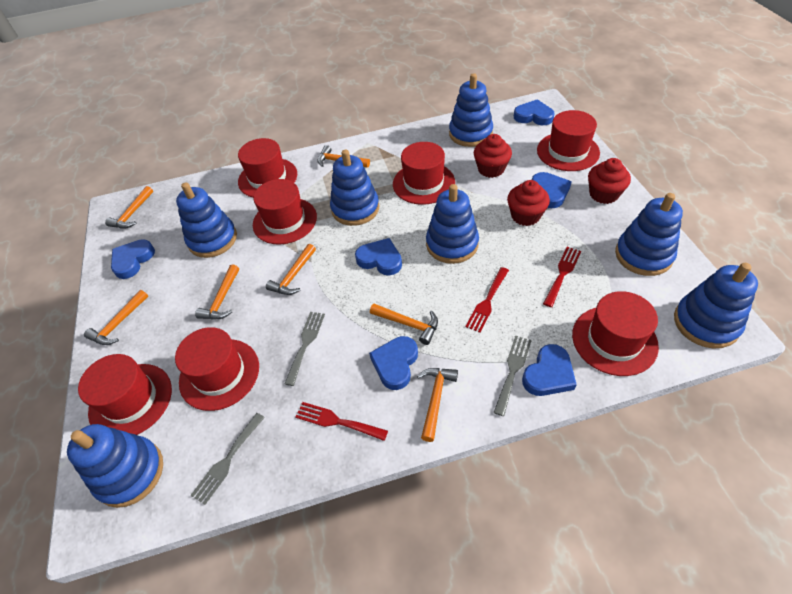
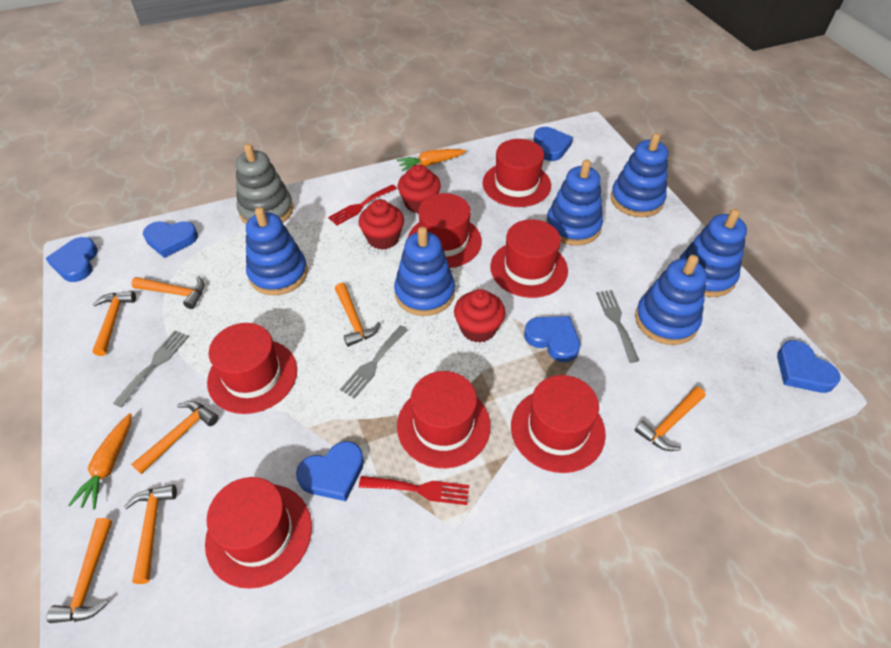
blue stacking toy: [67,424,163,508] [176,182,237,258] [330,150,379,226] [426,184,479,264] [449,73,493,147] [615,193,683,276] [674,263,758,349] = 7 -> [246,207,308,295] [394,227,455,316] [546,160,603,246] [611,133,668,217] [635,255,707,345] [679,209,747,297] = 6
grey stacking toy: none = 0 -> [236,144,294,224] = 1
orange carrot: none = 0 -> [68,413,132,510] [397,149,466,171] = 2
red fork: [295,402,388,441] [465,267,509,333] [543,247,581,307] = 3 -> [328,185,397,226] [359,476,469,505] = 2

